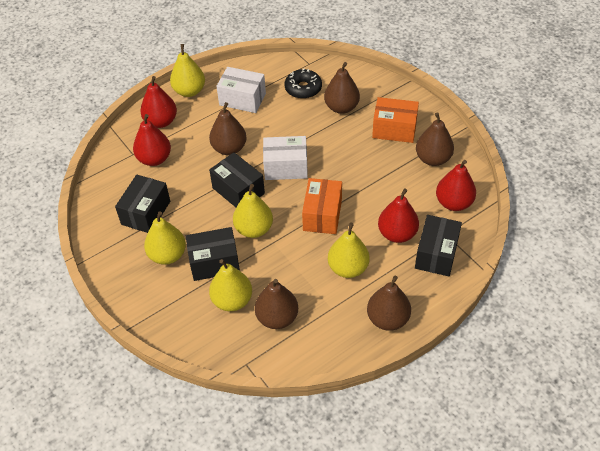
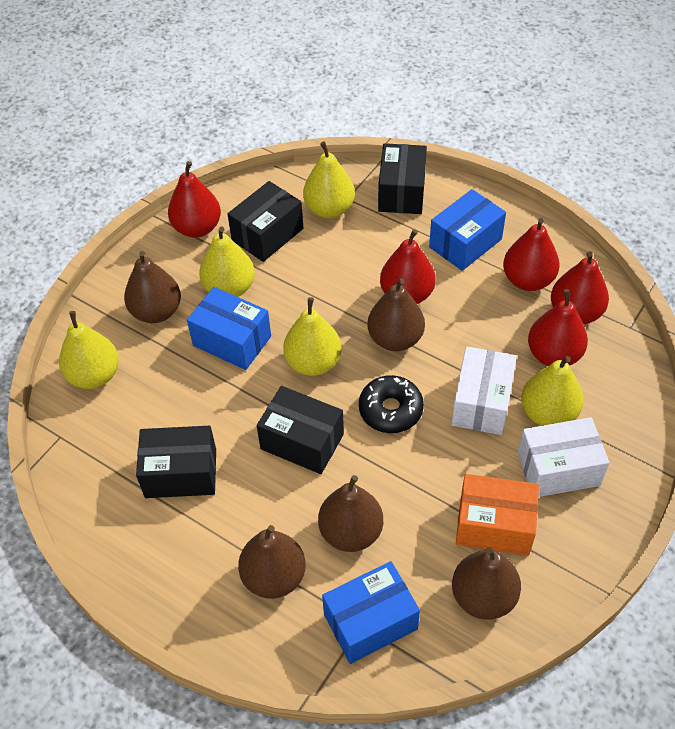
blue box: none = 0 -> [187,287,271,370] [322,561,420,664] [429,189,506,271] = 3
orange box: [302,178,342,234] [372,97,419,143] = 2 -> [456,474,539,555] = 1
red pear: [133,114,171,166] [140,76,177,128] [378,189,419,243] [436,160,476,211] = 4 -> [168,161,221,238] [380,229,436,304] [503,218,560,291] [528,289,588,366] [551,251,609,325] = 5

